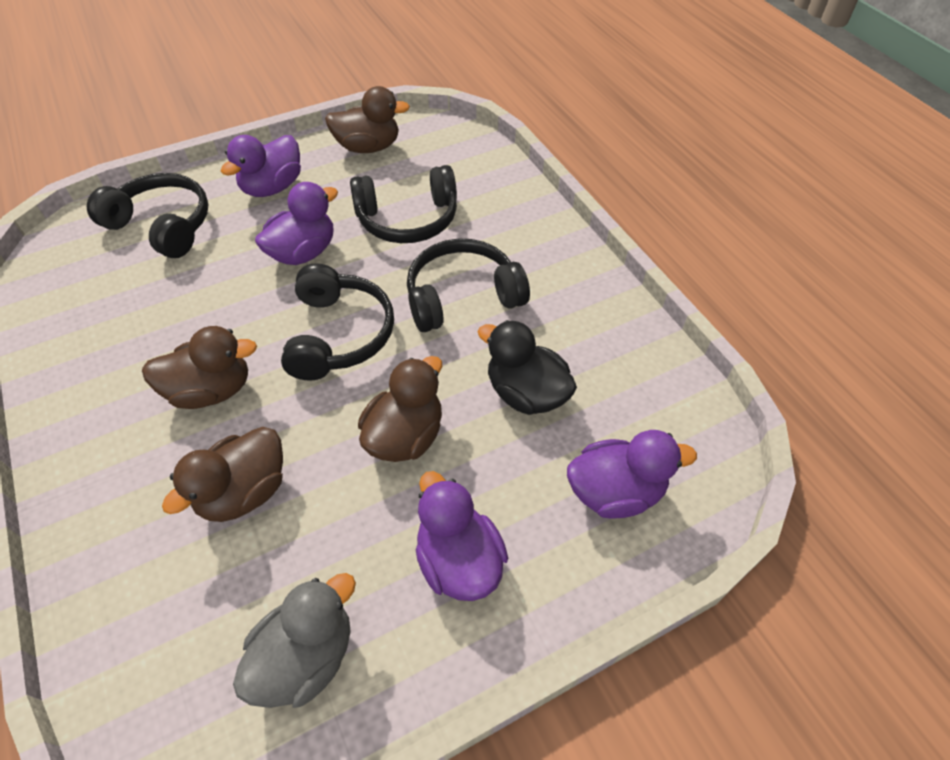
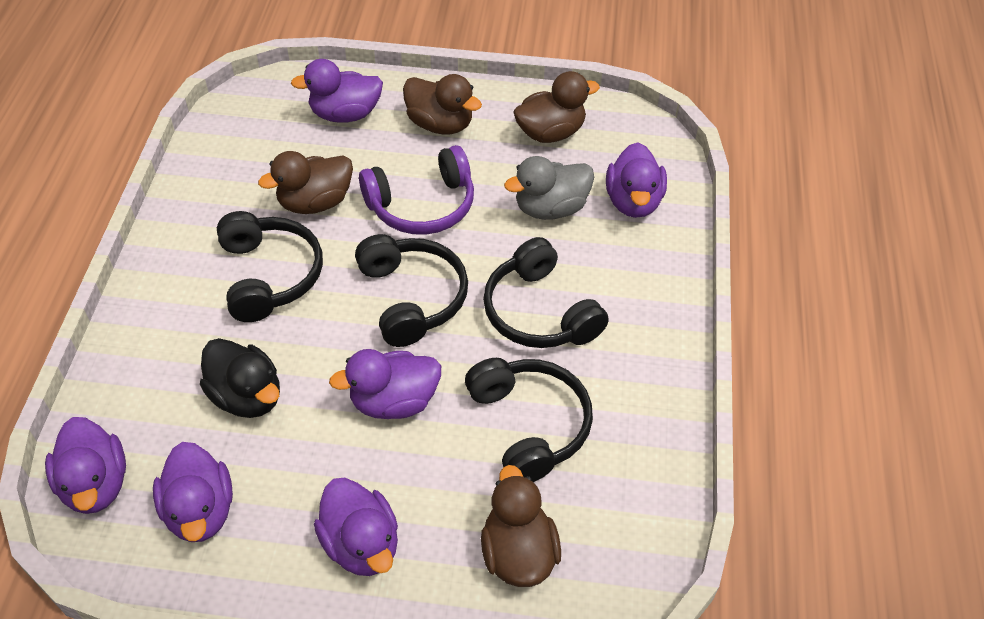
purple duck: [221,135,301,197] [255,182,338,265] [416,471,508,601] [567,430,697,519] = 4 -> [45,417,126,514] [153,442,233,542] [291,59,383,123] [314,478,398,576] [329,349,441,419] [606,142,667,218] = 6
purple headphones: none = 0 -> [359,145,474,235] = 1

